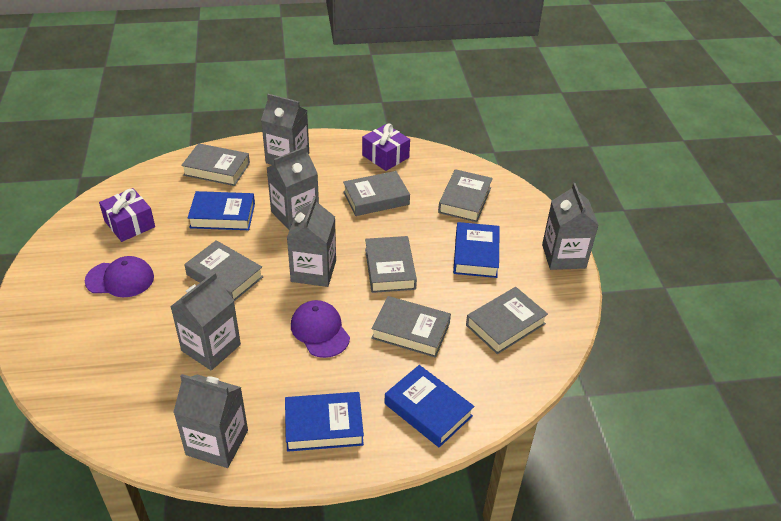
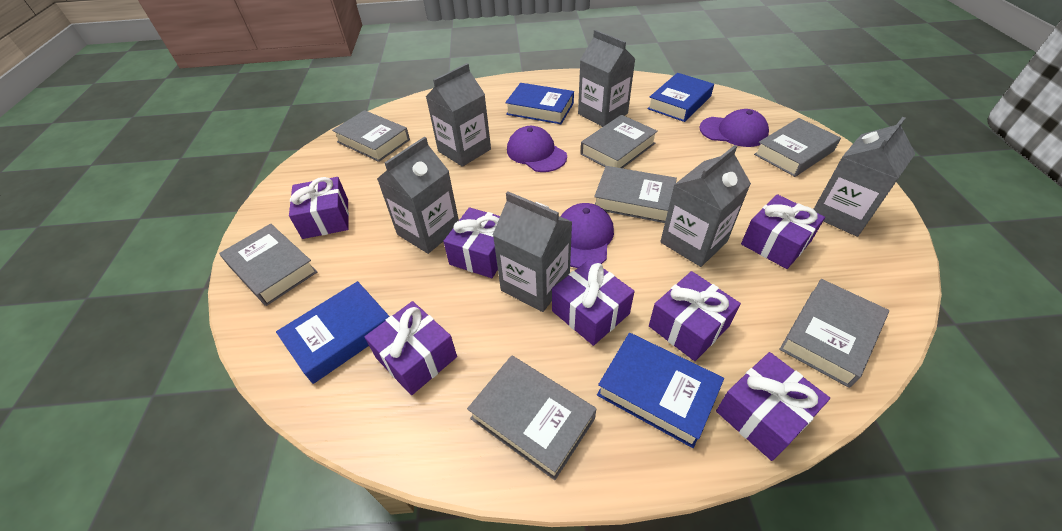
purple cap: [85,256,154,297] [291,300,350,358] = 2 -> [507,126,567,172] [560,203,614,268] [699,109,769,147] = 3
purple gift: [99,188,155,242] [362,123,410,171] = 2 -> [289,177,349,239] [364,301,457,395] [443,207,500,278] [552,259,635,346] [649,271,741,361] [716,352,830,461] [741,194,825,269] = 7

